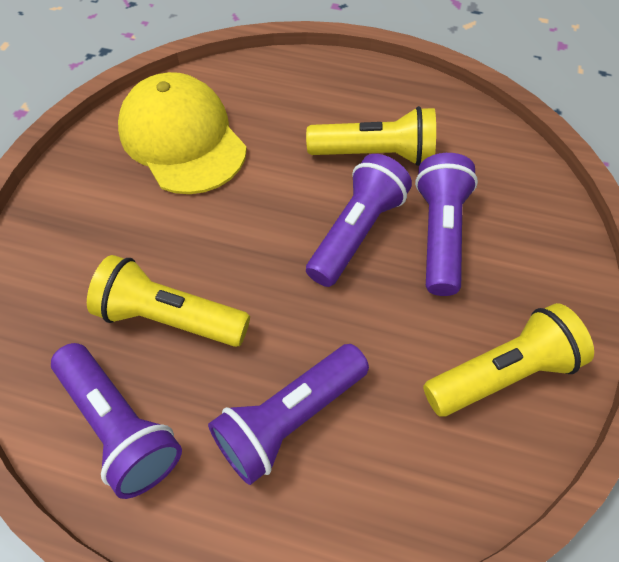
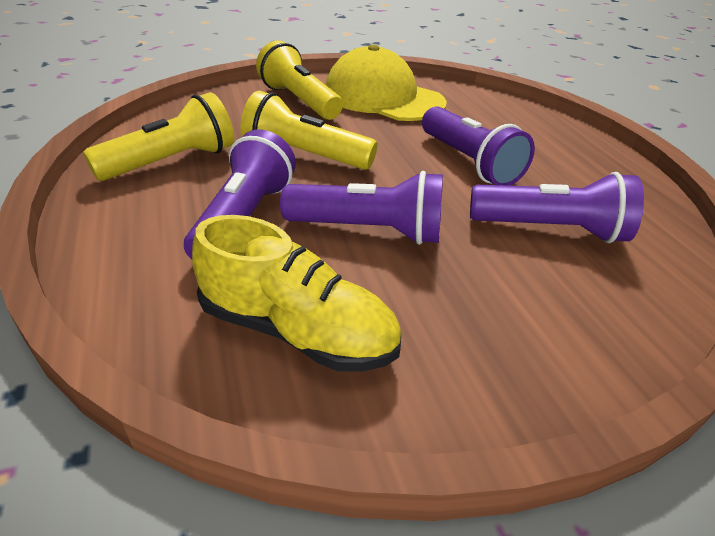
yellow shoe: none = 0 -> [192,215,401,372] = 1

